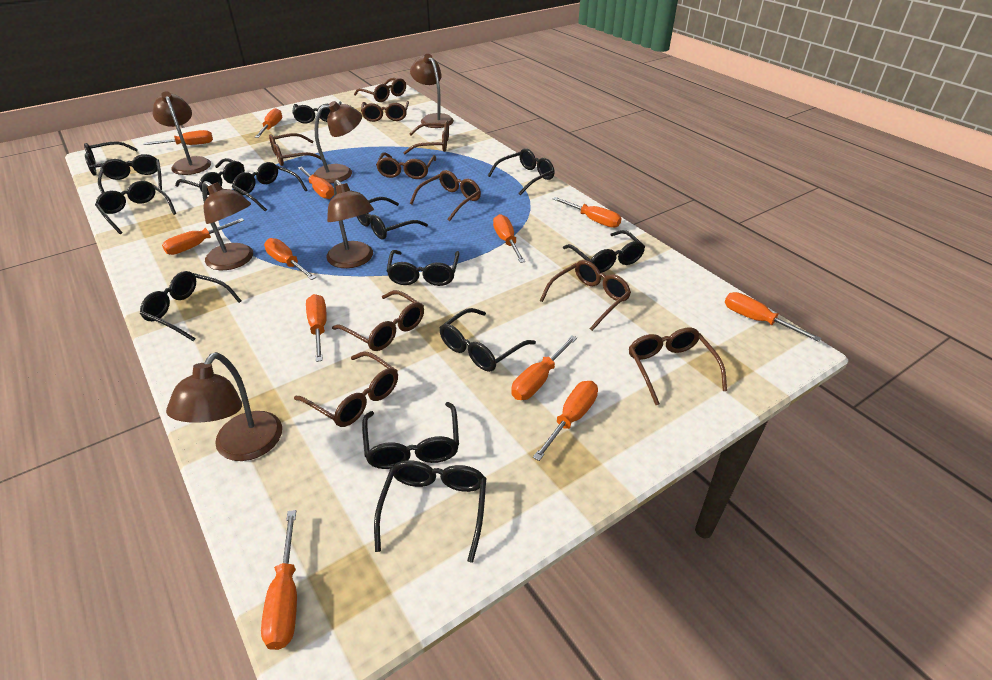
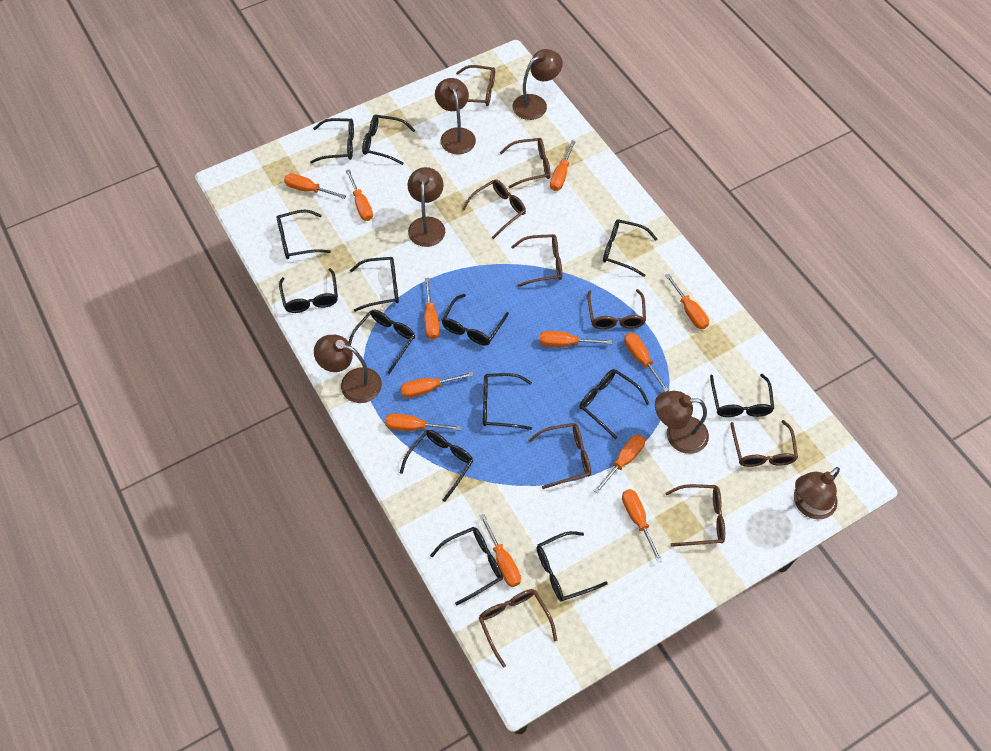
brown glasses: [269,133,321,166] [294,352,398,427] [332,290,424,351] [354,78,406,102] [361,101,409,122] [376,152,436,179] [404,120,449,154] [410,170,481,221] [540,260,631,331] [629,327,727,405] = 10 -> [456,65,495,106] [462,179,526,239] [479,589,557,668] [500,138,551,188] [511,234,562,287] [528,423,591,489] [587,289,646,329] [665,484,725,547] [730,420,798,467] = 9

